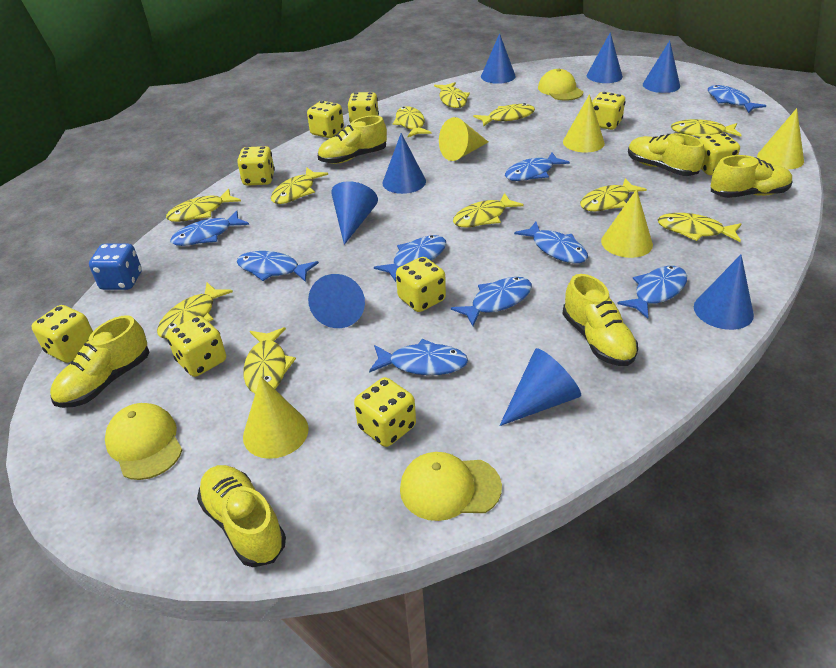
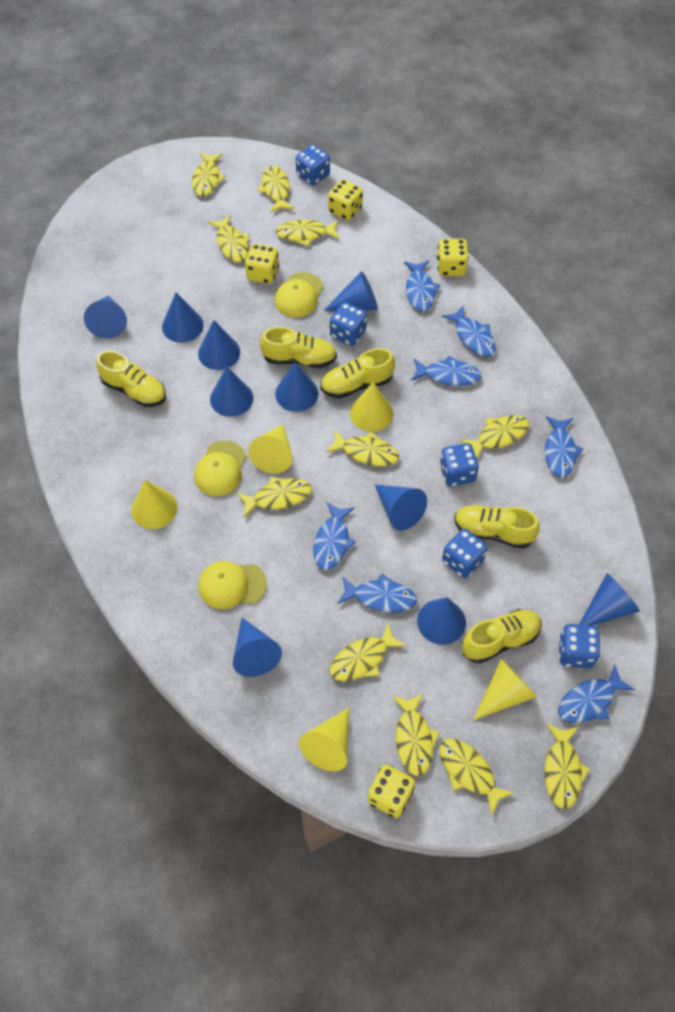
blue cone: [308,274,365,328] [331,181,378,245] [383,133,426,194] [481,33,516,84] [499,348,581,426] [587,32,623,83] [643,41,680,93] [694,255,754,330] = 8 -> [84,296,127,338] [162,293,204,343] [198,320,240,370] [210,367,253,417] [233,618,282,677] [275,362,318,412] [324,271,378,311] [374,484,427,531] [417,597,466,645] [579,573,640,626] = 10
blue dice: [89,244,142,290] = 1 -> [296,145,330,186] [330,302,367,346] [440,443,479,487] [442,529,487,578] [559,624,600,668] = 5
blue fish: [170,211,249,246] [237,251,319,282] [369,339,468,375] [374,235,446,282] [451,277,532,326] [505,152,570,181] [514,222,588,263] [617,266,687,319] [708,85,766,113] = 9 -> [313,502,356,570] [338,574,417,613] [404,261,440,311] [411,355,481,386] [442,306,496,357] [545,416,583,477] [558,665,635,723] = 7
yellow dice: [31,305,93,363] [167,316,226,377] [237,146,275,186] [307,101,344,138] [348,92,379,124] [354,377,416,447] [396,257,446,312] [592,92,625,130] [700,133,740,175] = 9 -> [245,244,279,284] [328,179,363,221] [368,765,415,818] [437,239,469,276] = 4
yellow shoe: [50,315,149,408] [197,465,286,567] [318,115,387,164] [562,274,638,366] [628,133,705,176] [711,155,793,198] = 6 -> [96,350,166,407] [260,327,337,368] [320,348,395,399] [454,505,540,549] [462,609,542,663] = 5

